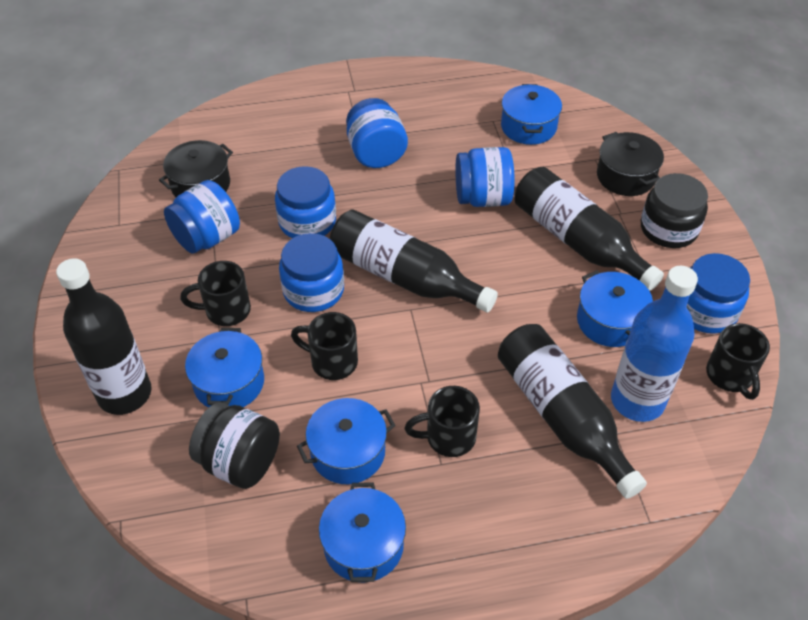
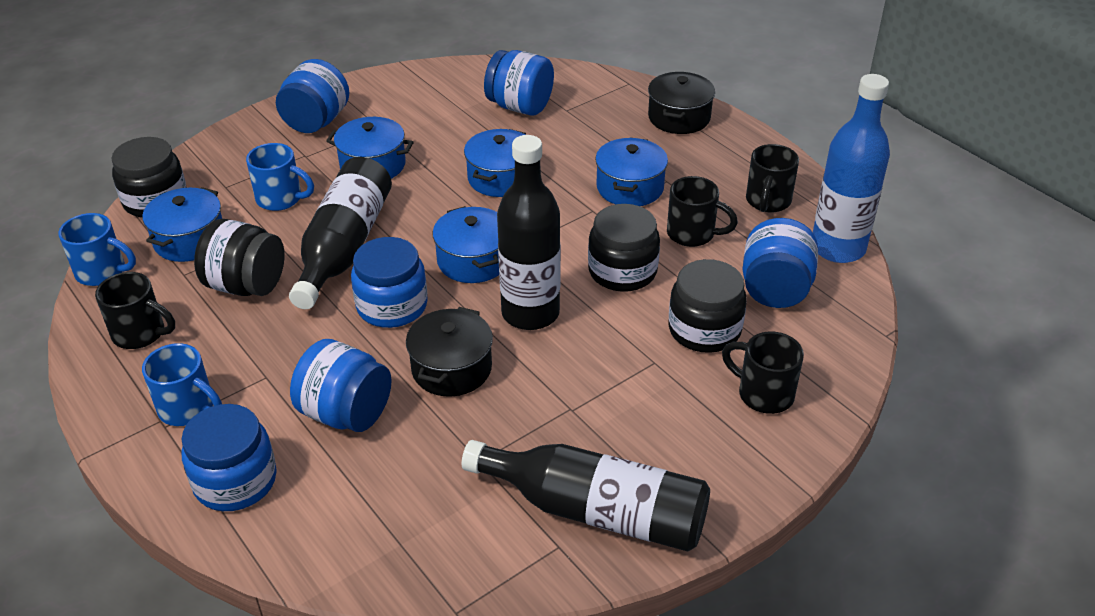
black bottle: [56,258,152,415] [330,209,498,312] [498,324,647,499] [515,167,664,291] = 4 -> [289,157,392,309] [462,440,710,552] [497,135,561,330] = 3
black jar: [189,402,280,489] [641,173,708,248] = 2 -> [111,137,187,218] [194,219,285,296] [588,204,660,292] [669,259,747,353] = 4
blue mug: none = 0 -> [58,213,136,286] [142,343,222,426] [246,143,314,211] = 3

